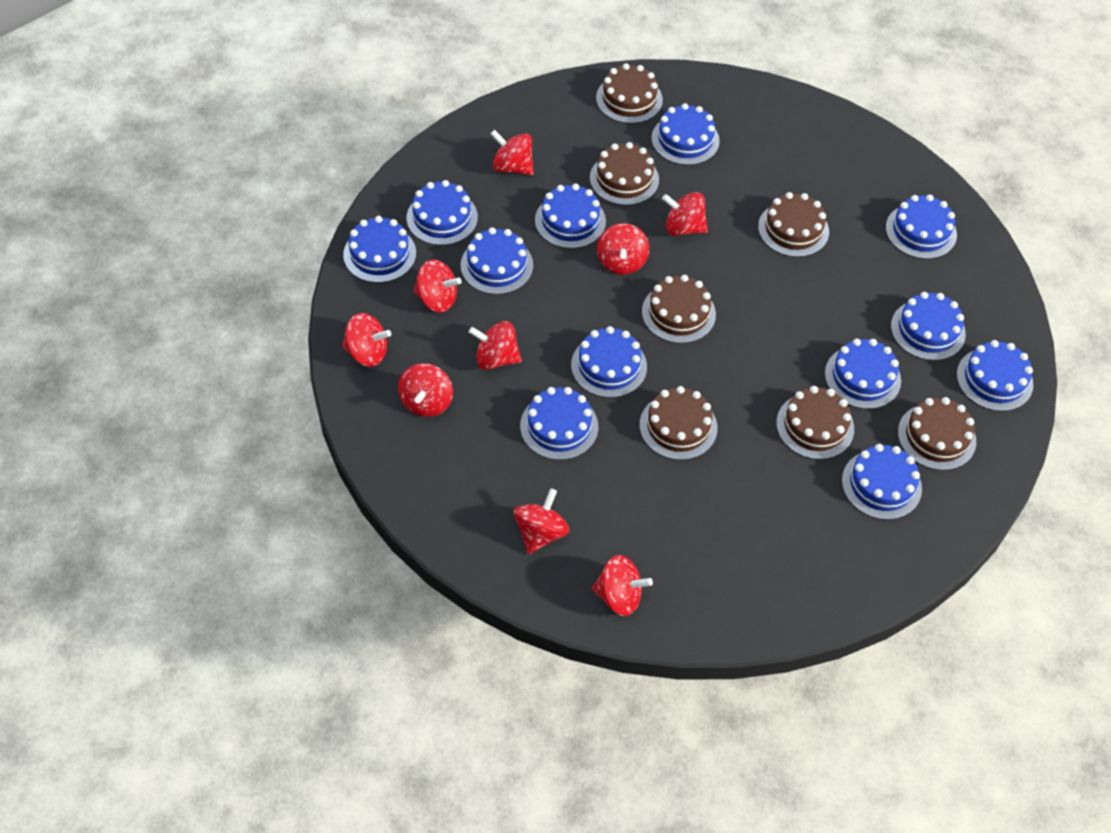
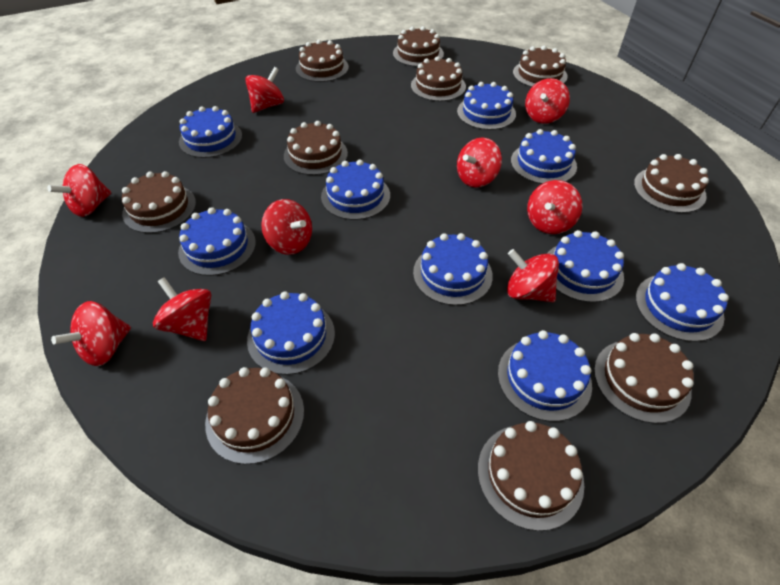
blue cake: [343,216,416,283] [407,180,478,246] [461,227,533,295] [520,387,598,460] [535,184,606,249] [571,326,647,398] [651,103,720,165] [825,339,901,409] [842,444,922,520] [886,195,957,259] [891,292,966,361] [957,340,1033,411] = 12 -> [178,207,256,276] [179,106,242,158] [247,291,335,375] [321,159,390,220] [413,233,493,306] [457,82,516,130] [498,330,592,422] [511,129,577,184] [547,230,624,303] [635,263,729,342] = 10
brown cake: [590,142,659,206] [596,63,663,124] [640,386,718,460] [642,275,716,344] [758,192,829,257] [776,386,854,460] [898,397,976,471] = 7 -> [122,171,196,233] [205,367,304,464] [284,121,348,175] [296,40,349,82] [393,26,444,67] [411,56,466,101] [478,421,584,531] [513,46,568,87] [594,333,694,424] [634,154,709,213] = 10

